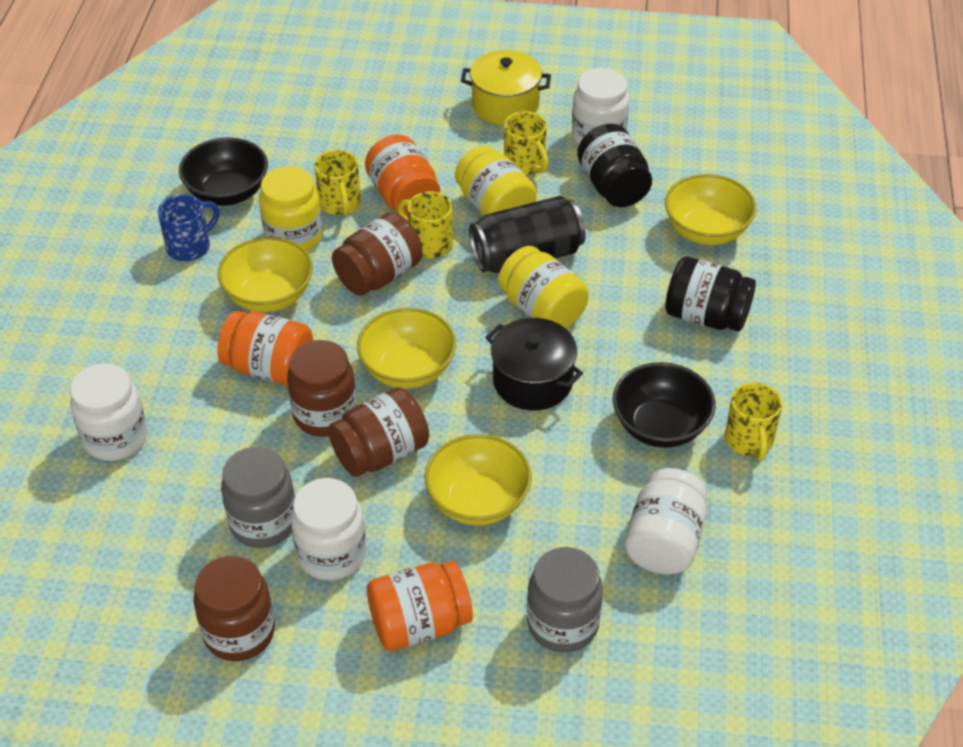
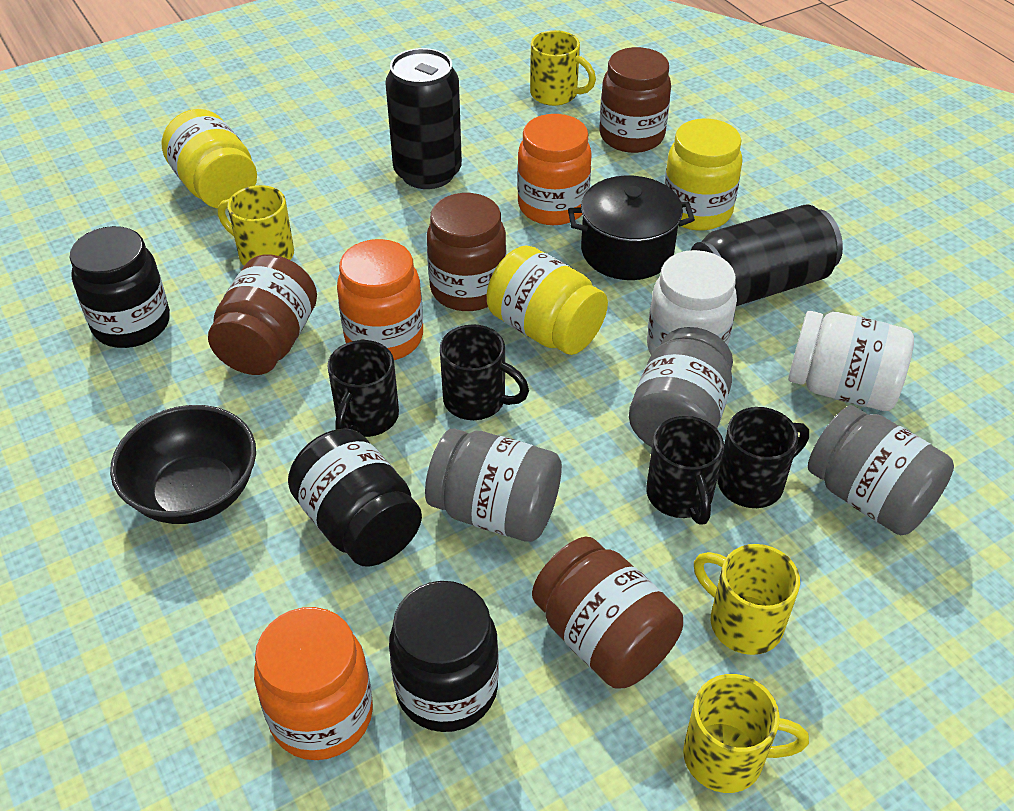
black bowl: [179,137,268,206] [612,362,716,448] = 2 -> [110,405,256,524] = 1
black can: [469,196,586,273] = 1 -> [385,48,462,189] [691,204,843,306] = 2
black jar: [577,124,652,207] [665,257,756,331] = 2 -> [70,226,170,348] [288,428,422,567] [389,581,499,732] = 3
black mug: none = 0 -> [327,340,399,437] [440,324,529,420] [646,416,724,524] [717,407,809,508] = 4
blue mug: [158,194,220,261] = 1 -> none = 0
grey jar: [221,447,295,548] [527,547,603,652] = 2 -> [425,429,562,542] [629,327,733,447] [808,405,954,535] = 3
white jar: [70,363,147,461] [291,478,366,581] [572,68,629,145] [625,468,707,575] = 4 -> [647,250,737,354] [788,311,914,411] = 2
yellow bowl: [218,237,313,312] [357,308,456,389] [424,434,532,525] [665,174,756,245] = 4 -> none = 0
yellow pot: [461,50,551,125] = 1 -> none = 0

